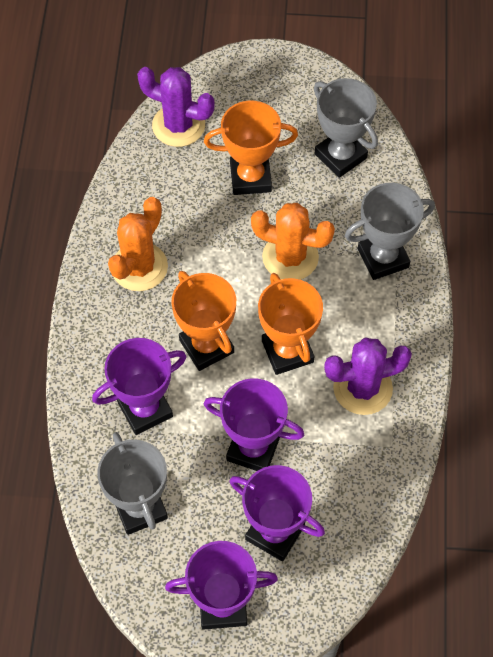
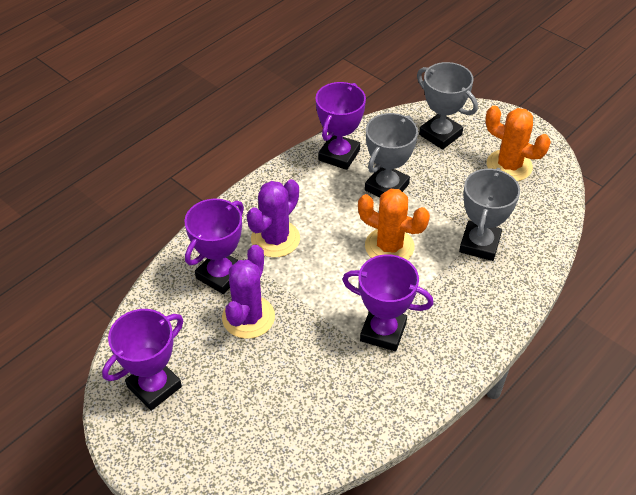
orange trophy: [171,271,236,371] [204,101,298,195] [258,273,323,375] = 3 -> none = 0

